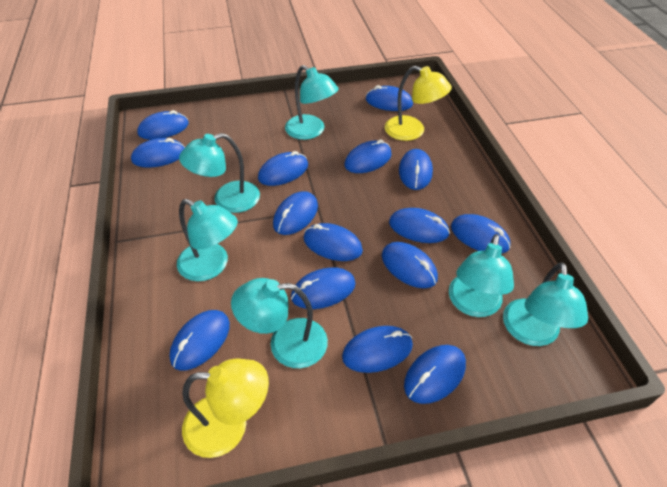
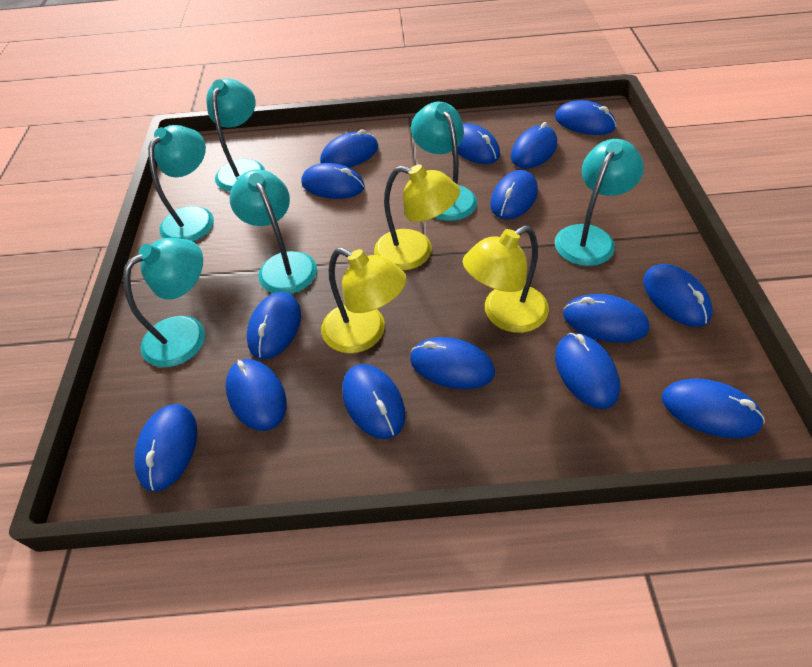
yellow lamp: [182,358,269,458] [385,66,452,141] = 2 -> [321,248,407,353] [374,164,460,270] [463,226,549,333] = 3

